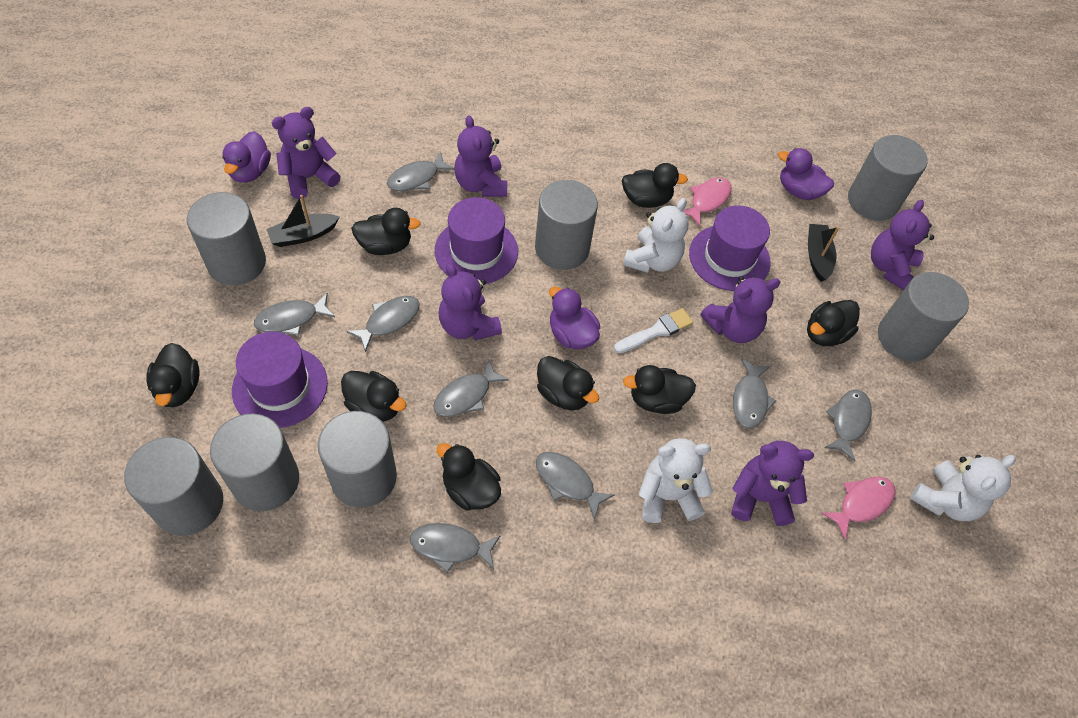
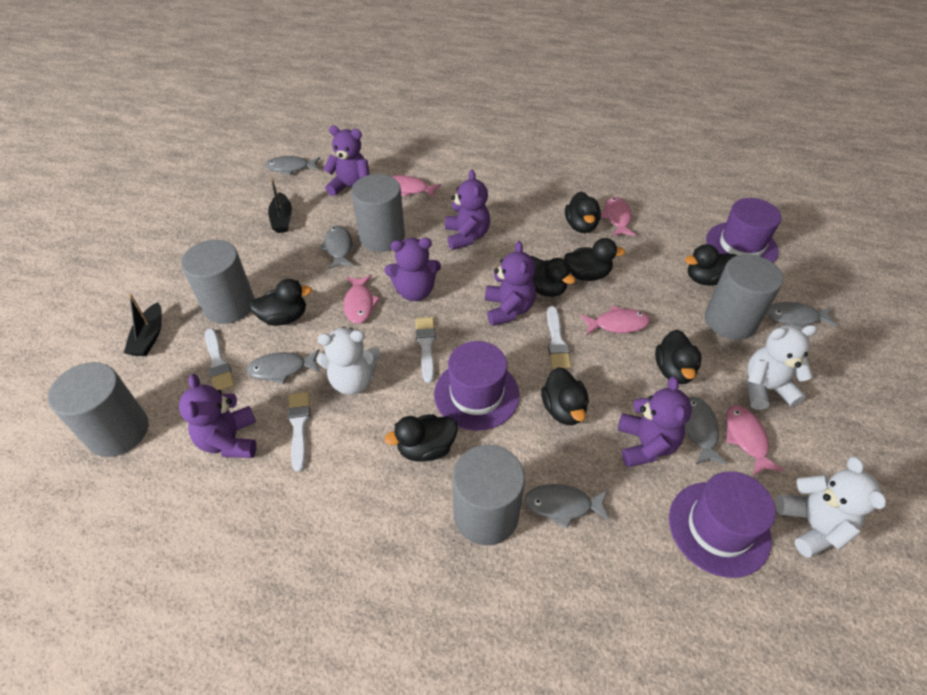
grey cylinder: [124,437,223,536] [187,192,266,286] [210,414,299,511] [318,411,397,508] [535,180,598,270] [848,135,928,221] [878,272,969,362] = 7 -> [48,362,149,457] [181,240,255,324] [351,174,405,252] [453,445,525,546] [705,254,784,340] = 5
grey fish: [254,293,335,335] [346,296,420,352] [387,152,454,191] [410,523,501,573] [434,360,509,417] [536,452,614,520] [733,358,776,428] [824,389,872,461] = 8 -> [246,349,320,385] [265,156,320,175] [319,225,354,269] [524,484,610,529] [684,397,728,464] [766,302,838,330] = 6
pink fish: [683,177,732,226] [821,476,896,540] = 2 -> [343,275,380,324] [391,175,441,198] [580,306,650,336] [601,197,636,236] [726,405,784,476] = 5
purple duck: [222,131,271,183] [549,287,600,349] [778,148,834,200] = 3 -> none = 0
white brush: [614,308,693,353] = 1 -> [205,328,234,390] [288,392,310,472] [416,317,436,383] [547,306,571,369] = 4

